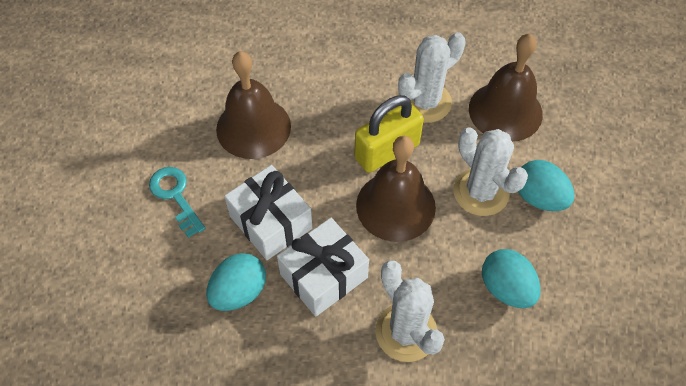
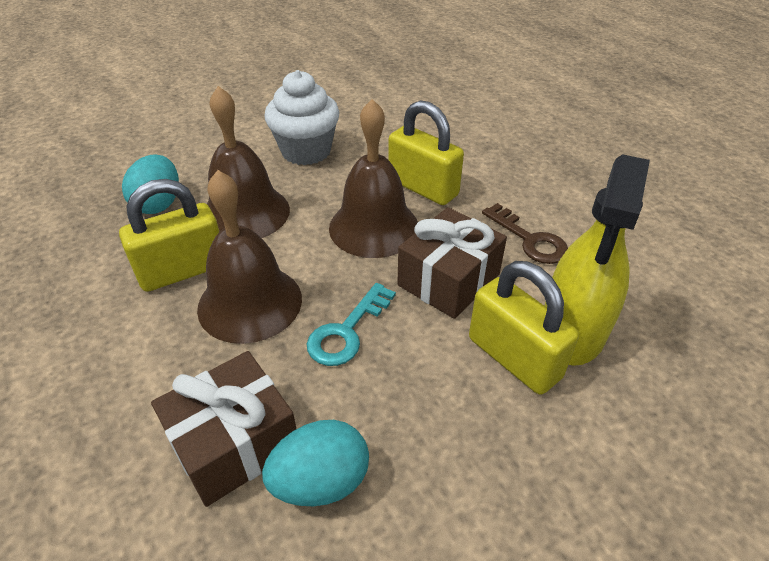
brown gift: none = 0 -> [151,351,296,507] [397,207,507,319] = 2
brown key: none = 0 -> [482,203,568,264] = 1
turquoise egg: [206,253,266,311] [482,249,541,308] [518,160,574,211] = 3 -> [122,154,179,214] [262,420,369,506] = 2
white cactus: [375,260,445,362] [398,32,466,123] [453,127,528,216] = 3 -> none = 0
white cupcake: none = 0 -> [264,70,340,165] = 1
white gift: [224,165,312,260] [277,218,369,317] = 2 -> none = 0
yellow padlock: [354,95,424,173] = 1 -> [119,179,219,292] [388,100,464,205] [469,261,579,395] = 3
yellow spray bottle: none = 0 -> [545,154,650,366] = 1

